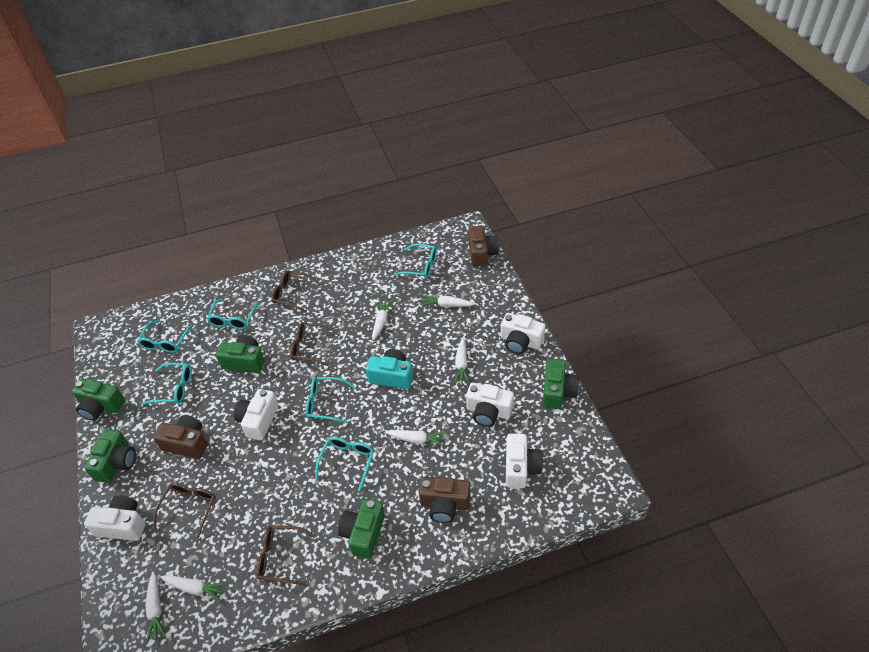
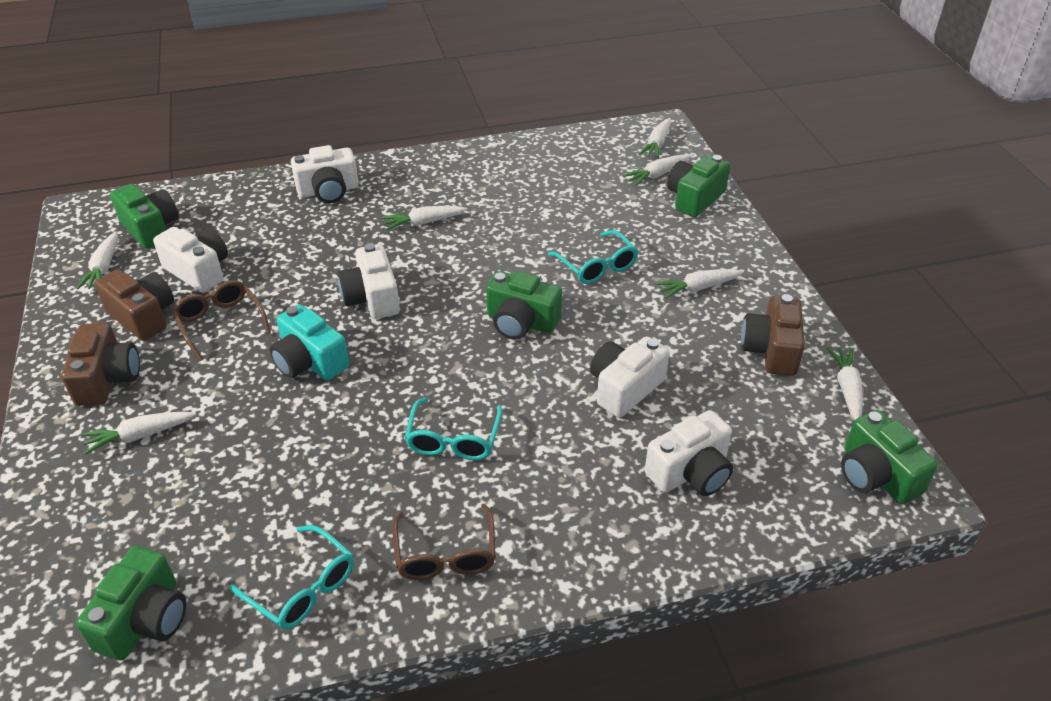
brown glasses: [153,483,216,540] [256,526,316,585] [271,270,321,313] [290,323,339,366] = 4 -> [172,280,271,361] [392,504,496,580] = 2
turquoise glasses: [137,320,194,353] [142,363,192,405] [207,299,260,329] [305,377,355,423] [315,437,374,491] [393,244,437,278] = 6 -> [229,525,354,630] [405,398,502,460] [548,230,638,284] = 3
white carrot: [145,571,166,643] [160,575,227,601] [372,299,393,341] [385,430,447,446] [421,295,474,307] [454,338,470,383] = 6 -> [77,231,118,289] [82,412,196,455] [382,206,467,230] [623,154,691,186] [639,118,671,159] [655,269,744,299] [827,347,863,420] = 7

